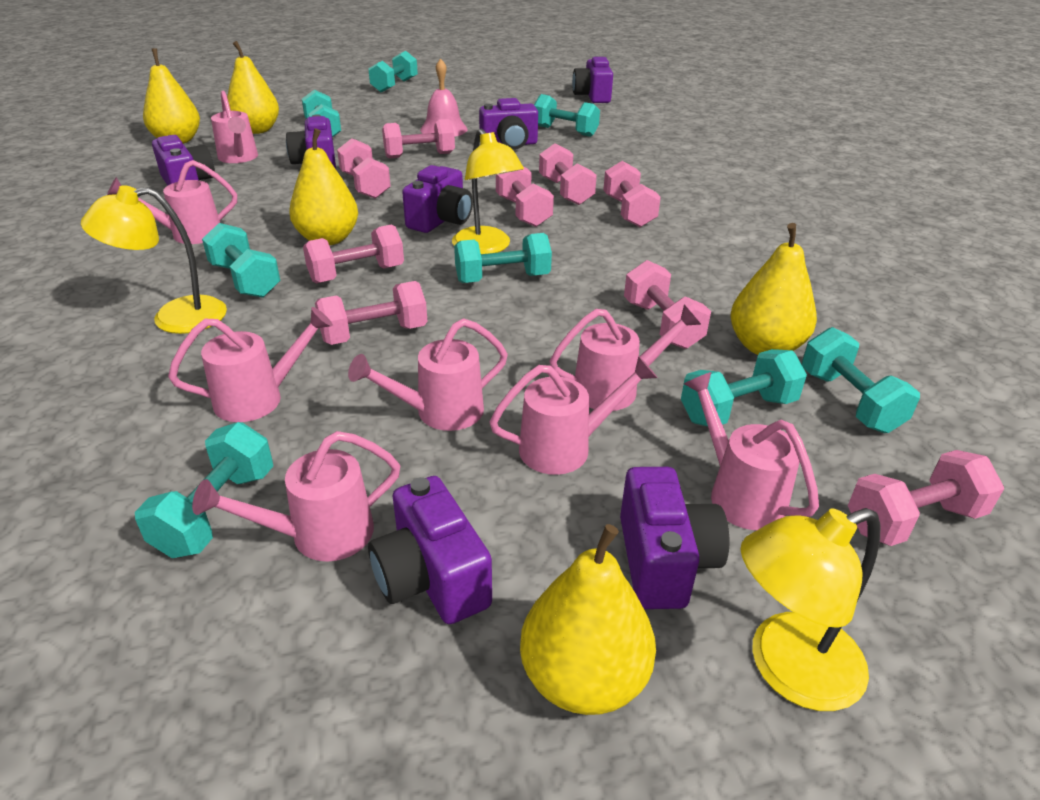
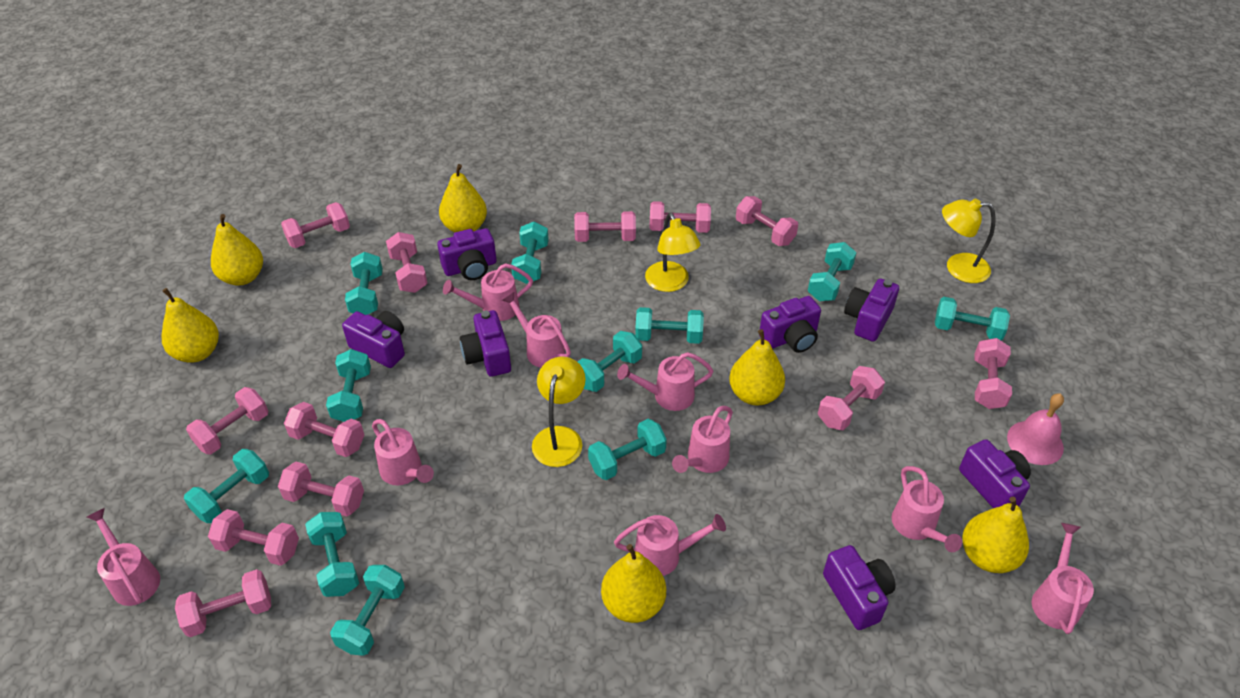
pink dumbbell: [303,224,404,283] [315,281,428,345] [337,138,391,199] [382,119,455,158] [496,167,554,227] [539,143,597,205] [603,161,661,227] [624,260,711,349] [848,450,1004,546] = 9 -> [175,569,271,637] [186,387,268,454] [208,509,299,566] [278,462,364,516] [281,202,350,248] [284,402,364,457] [386,232,428,293] [574,211,636,242] [650,201,711,233] [736,196,798,246] [818,366,885,431] [975,338,1012,409] = 12
pink watering can: [107,160,237,244] [168,307,333,422] [192,431,400,562] [211,91,258,163] [348,318,508,431] [489,356,658,475] [550,305,701,411] [684,372,819,530] = 8 -> [87,508,160,606] [372,419,434,485] [443,263,533,321] [502,292,571,368] [614,514,726,576] [617,352,713,411] [672,406,733,473] [892,466,962,552] [1032,523,1094,634] = 9
turquoise dumbbell: [135,422,273,558] [202,223,280,298] [302,90,341,137] [368,51,418,92] [454,233,552,283] [534,94,600,137] [681,349,807,426] [802,327,920,433] = 8 -> [184,449,269,523] [305,512,359,597] [326,349,371,422] [330,565,405,656] [345,252,383,315] [511,222,549,284] [578,331,642,392] [588,419,667,480] [635,307,704,344] [808,242,857,301] [935,297,1010,340] = 11
yellow pear: [143,48,200,144] [227,41,279,134] [289,128,358,245] [520,524,656,715] [731,223,817,355] = 5 -> [161,288,219,363] [211,214,263,286] [439,164,487,232] [601,544,666,623] [729,329,785,406] [962,497,1029,573] = 6

